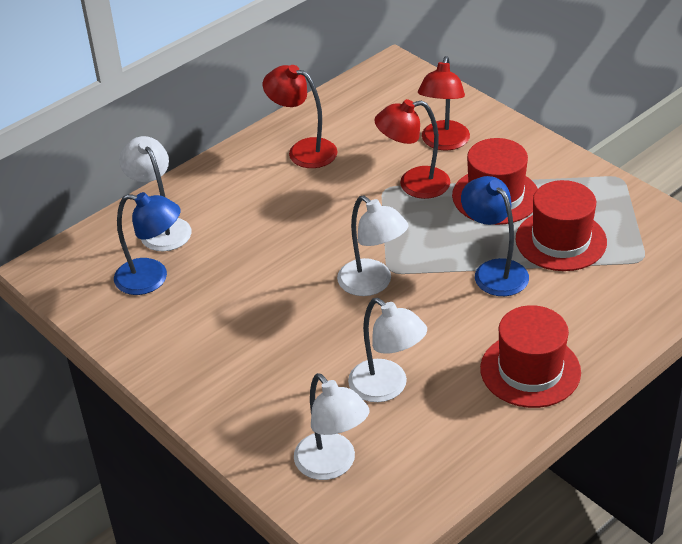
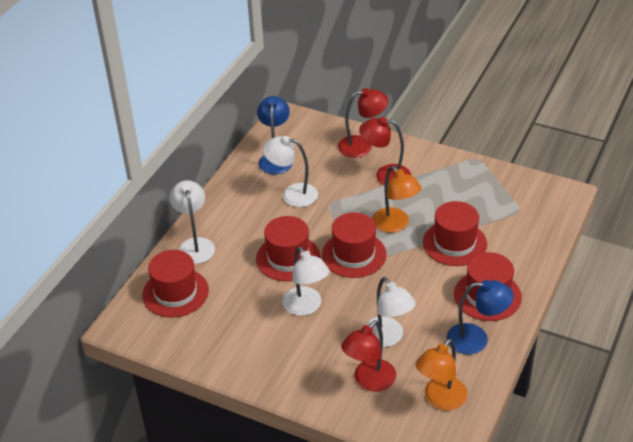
orange lamp: none = 0 -> [372,166,422,233] [416,338,468,410] = 2
red hat: [452,138,538,225] [480,305,581,408] [515,180,607,271] = 3 -> [142,250,209,318] [256,216,321,282] [322,212,387,278] [423,201,487,266] [454,252,522,321] = 5

